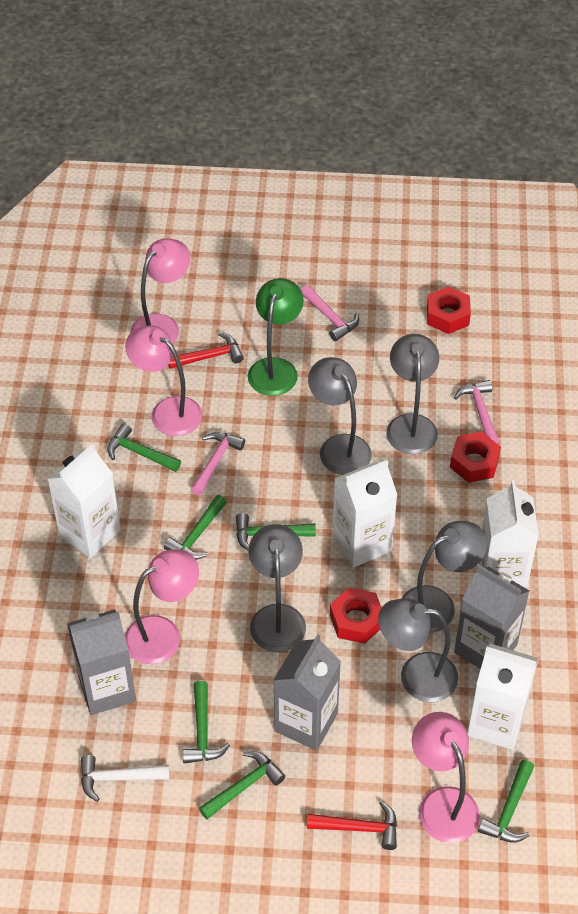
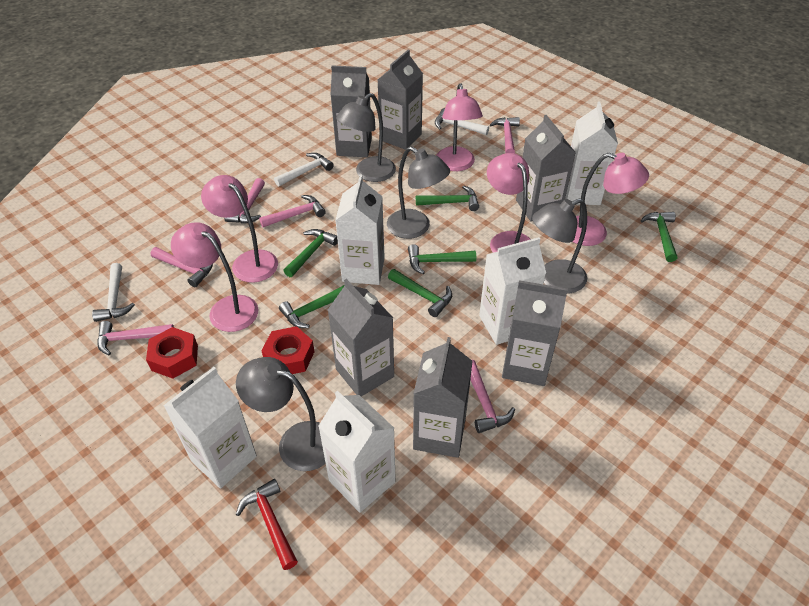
green lamp: [248,278,304,396] = 1 -> none = 0
grey carton: [67,609,136,715] [273,634,341,751] [454,565,529,669] = 3 -> [328,279,394,397] [330,65,372,157] [378,49,423,150] [413,337,473,458] [502,280,568,386] [516,115,576,222] = 6
grey lamp: [248,524,306,652] [308,357,372,475] [378,598,458,702] [386,334,439,454] [401,521,487,633] = 5 -> [236,357,326,471] [336,93,396,182] [387,146,450,239] [532,198,587,293] = 4
pink hammer: [191,432,245,495] [301,285,359,341] [454,380,499,443] = 3 -> [97,321,174,355] [151,247,213,287] [224,178,265,224] [259,195,326,227] [470,360,515,433] [490,117,520,153] = 6
pink lamp: [125,325,202,436] [125,549,199,664] [130,238,190,344] [412,712,480,843] = 4 -> [171,222,258,332] [201,175,278,283] [436,83,483,171] [487,153,530,253] [573,153,649,246] = 5
red hammer: [169,332,244,369] [307,801,397,850] = 2 -> [236,479,298,570] = 1
red nut: [330,587,381,644] [427,286,471,334] [450,432,501,483] = 3 -> [146,327,198,379] [262,326,315,374] = 2
white carton: [48,444,121,558] [333,460,397,568] [467,644,538,750] [478,480,539,589] = 4 -> [163,367,257,489] [318,391,396,513] [335,175,385,285] [479,237,546,345] [565,101,618,205] = 5
white hammer: [81,755,170,802] = 1 -> [92,263,135,322] [274,153,334,186] [435,108,489,135] = 3

